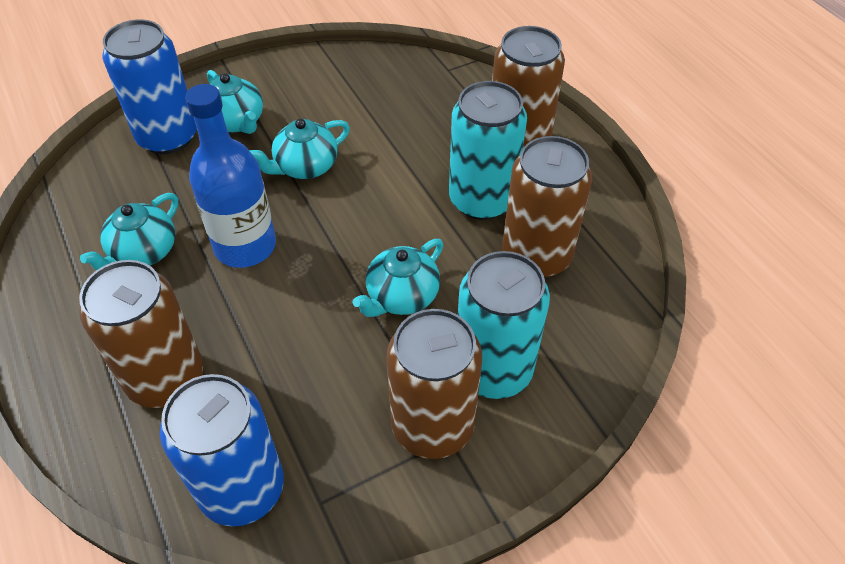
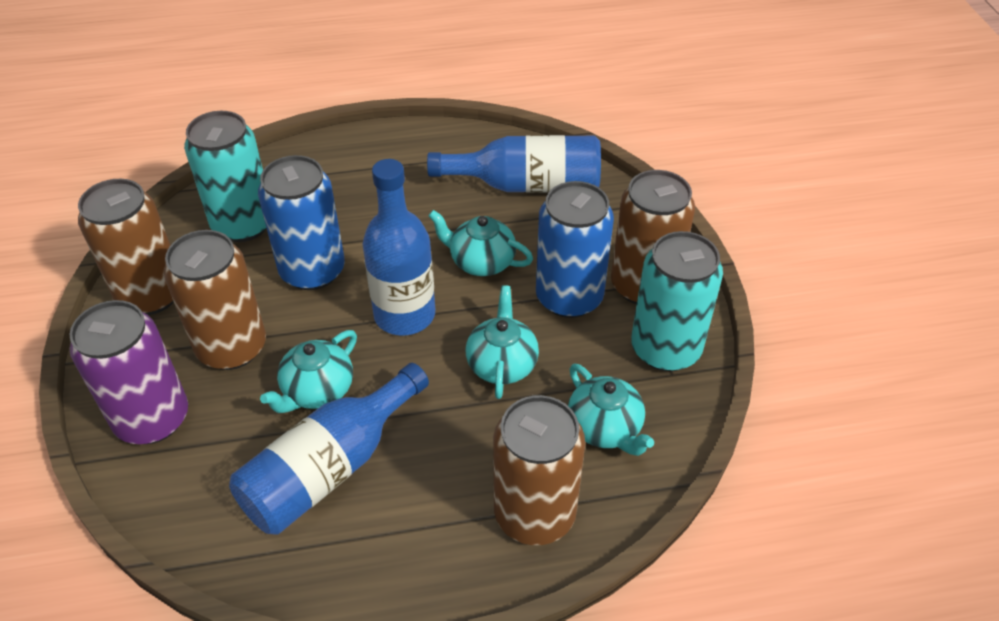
blue bottle: [185,84,276,268] = 1 -> [229,363,429,535] [363,159,436,335] [427,135,601,193] = 3
purple can: none = 0 -> [70,300,188,444] = 1

